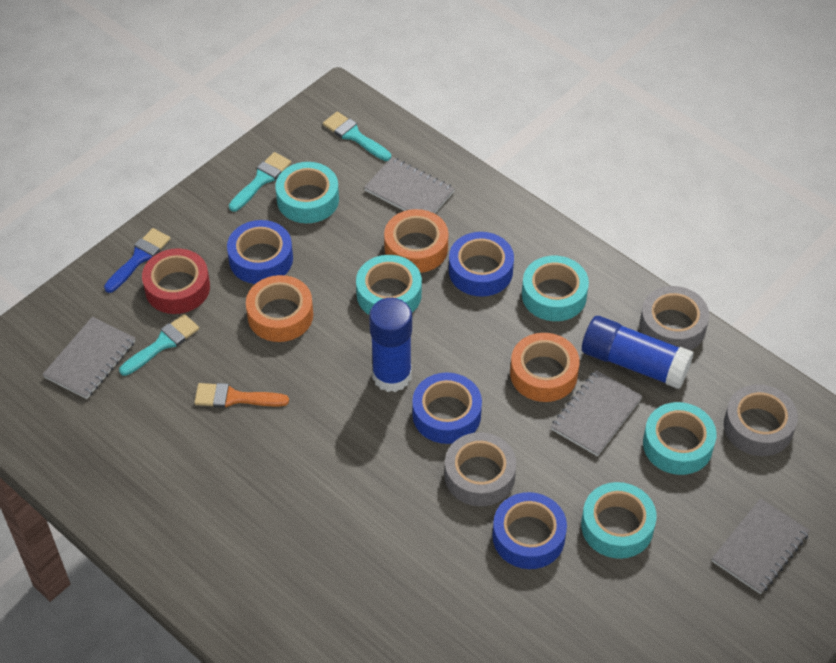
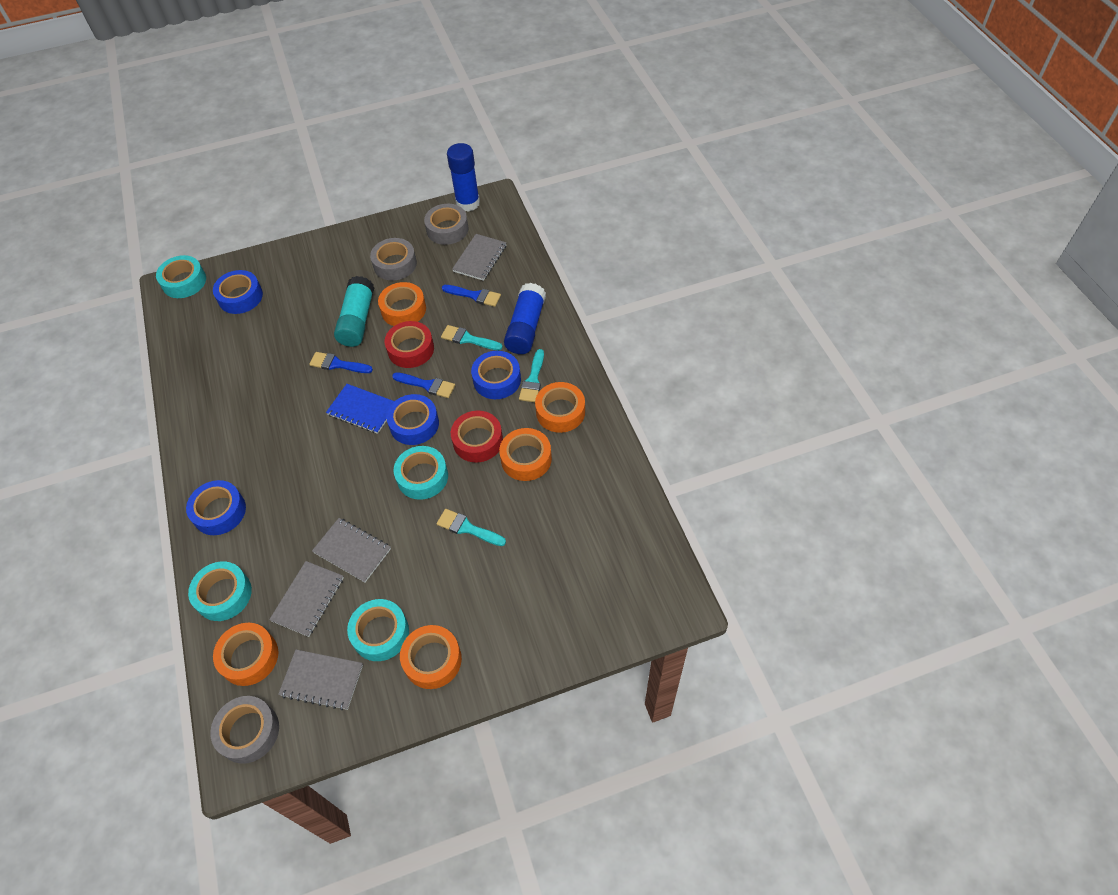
blue brush: [104,228,171,293] = 1 -> [309,352,373,373] [392,372,455,398] [442,285,501,307] = 3
blue notebook: none = 0 -> [326,384,394,434] = 1
orange brush: [194,383,289,408] = 1 -> none = 0
orange tape: [246,275,313,342] [384,209,448,273] [510,333,580,402] = 3 -> [213,623,278,686] [378,282,426,326] [400,625,462,689] [499,428,552,481] [535,382,585,433] = 5
red tape: [142,248,210,314] = 1 -> [385,321,434,368] [451,411,503,463] = 2
turquoise glue stick: none = 0 -> [334,276,374,347] = 1
turquoise tape: [276,162,339,223] [356,255,422,315] [522,256,589,321] [581,482,657,559] [643,402,717,475] = 5 -> [156,255,206,298] [188,562,252,621] [347,599,409,661] [394,446,448,500] = 4

